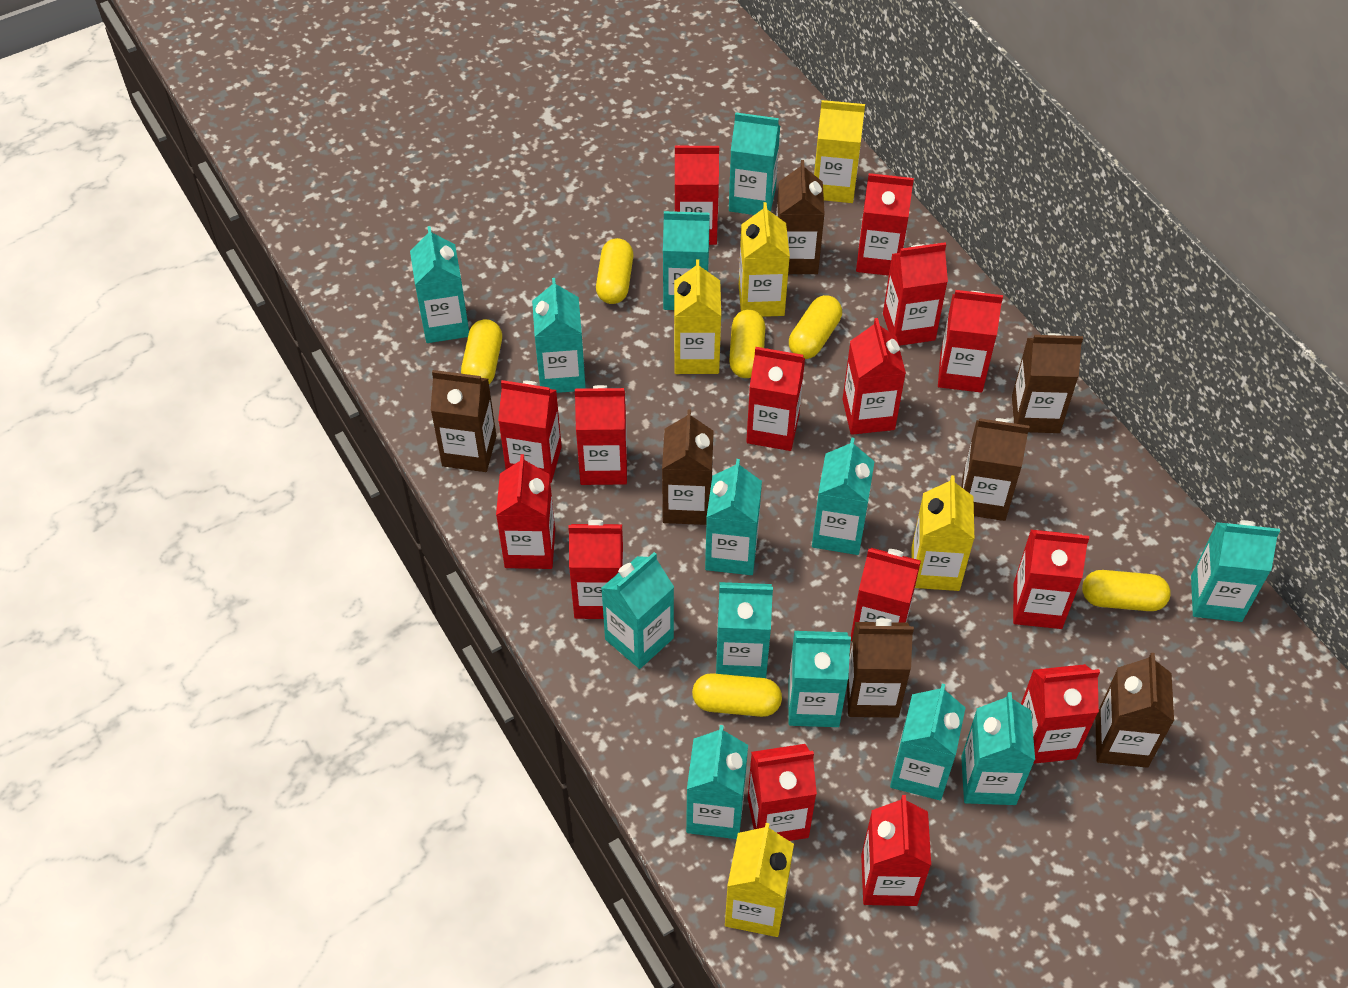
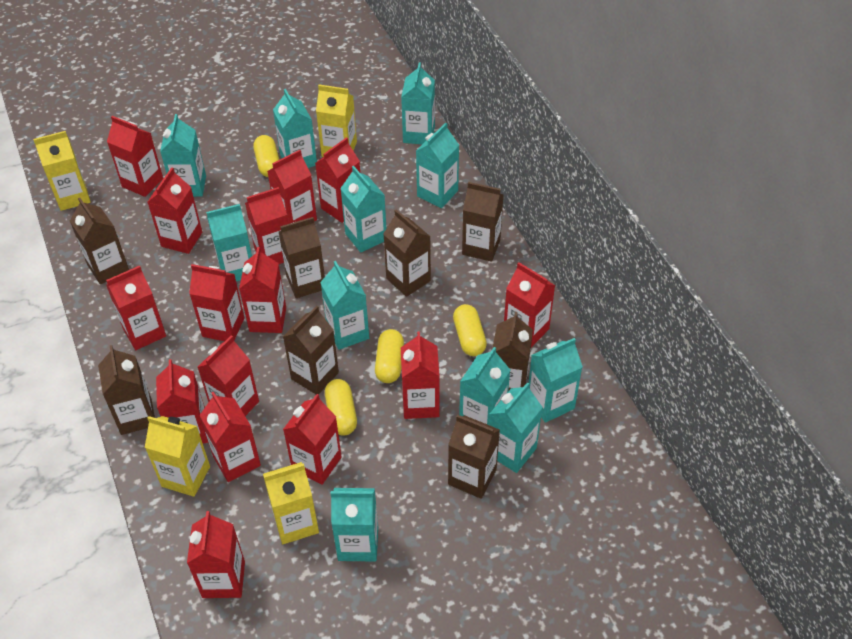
brown carton: [431,370,496,472] [662,410,713,525] [776,160,825,274] [847,618,914,718] [961,418,1030,521] [1012,333,1083,433] [1095,653,1174,768] = 7 -> [70,198,129,285] [98,345,155,435] [279,217,325,298] [283,306,339,394] [384,210,431,297] [448,415,500,499] [462,182,504,262] [492,312,533,391] = 8
turquoise carton: [410,226,469,343] [532,278,586,393] [601,552,674,669] [663,211,710,310] [686,725,748,839] [705,459,762,575] [716,582,773,678] [729,112,780,215] [788,631,851,727] [812,438,875,555] [890,684,965,800] [961,692,1035,805] [1191,520,1280,622] = 13 -> [160,114,206,197] [206,204,252,282] [273,89,317,168] [320,261,369,350] [331,488,378,561] [340,166,386,253] [401,63,435,144] [416,123,459,208] [459,347,510,425] [489,382,543,473] [529,338,583,423] = 11
yellow capsule: [461,319,502,384] [596,238,633,304] [692,673,782,717] [729,309,765,378] [789,295,842,359] [1082,570,1171,611] = 6 -> [253,135,280,177] [325,379,357,436] [375,329,404,383] [453,304,487,356] = 4
yellow carton: [674,259,721,374] [725,823,794,937] [739,202,790,317] [814,100,865,203] [911,475,974,591] = 5 -> [33,131,90,211] [145,416,210,497] [263,462,319,544] [316,85,357,157] = 4

